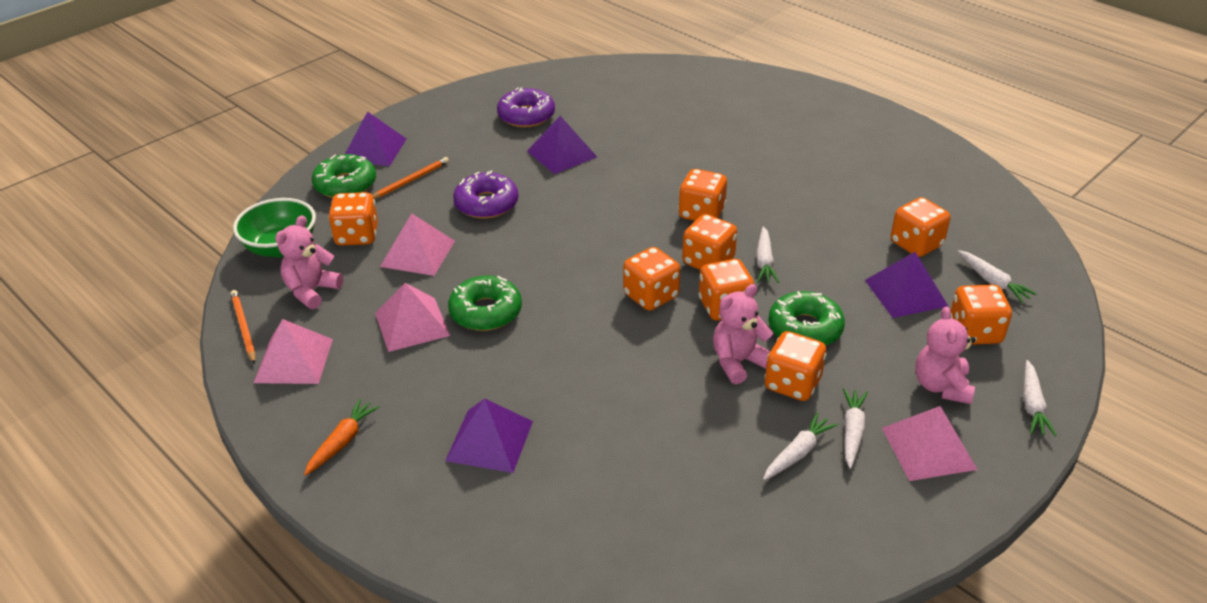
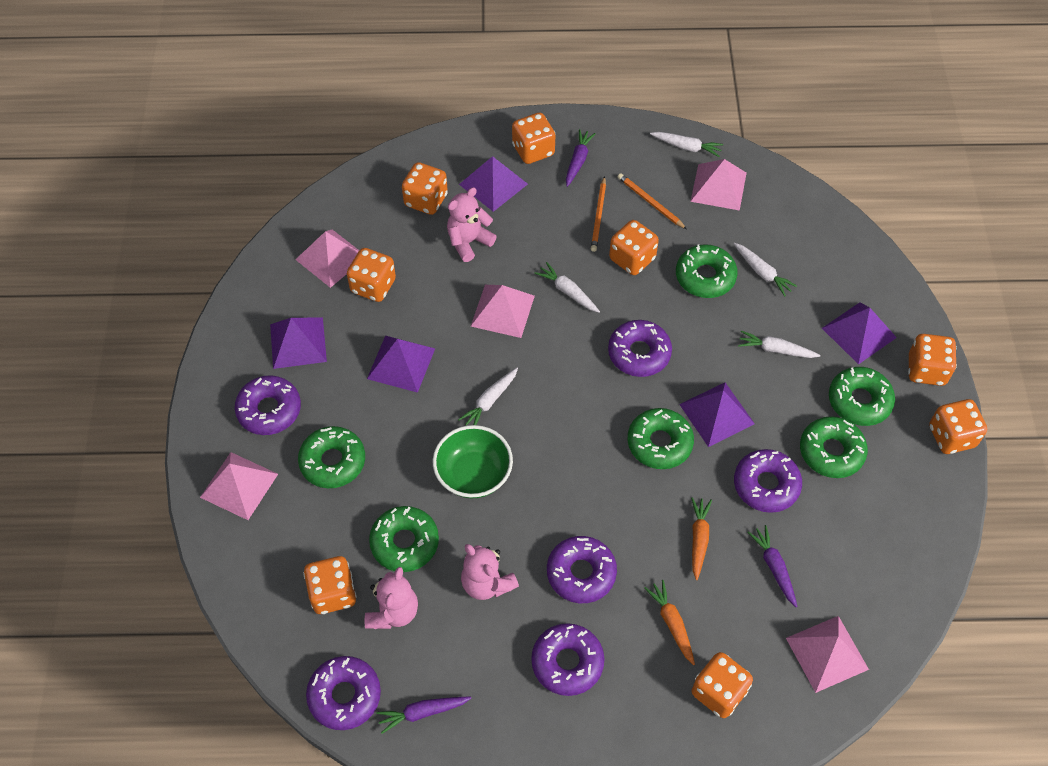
green donut: [312,154,376,198] [448,275,522,331] [768,291,845,345] = 3 -> [298,426,365,488] [369,506,439,572] [628,408,694,469] [676,244,738,298] [800,416,868,478] [829,367,895,426] = 6
orange carrot: [304,399,380,476] = 1 -> [644,580,695,665] [691,497,712,580] = 2
pink pyramid: [254,319,333,384] [375,283,450,352] [380,213,455,276] [882,406,978,481] = 4 -> [200,452,278,520] [295,229,359,288] [471,285,535,338] [690,159,747,211] [786,616,869,693] = 5
purple carrot: none = 0 -> [376,697,471,734] [566,129,596,187] [747,525,797,608] = 3
purple donut: [453,171,519,219] [497,87,555,127] = 2 -> [235,375,301,435] [306,656,381,730] [531,623,605,696] [547,536,617,603] [608,320,672,377] [734,449,802,513] = 6
purple pyramid: [345,111,406,166] [445,399,533,473] [527,116,597,174] [865,252,948,318] = 4 -> [270,318,327,369] [367,336,435,393] [459,156,528,212] [679,382,755,447] [822,302,897,365] = 5

